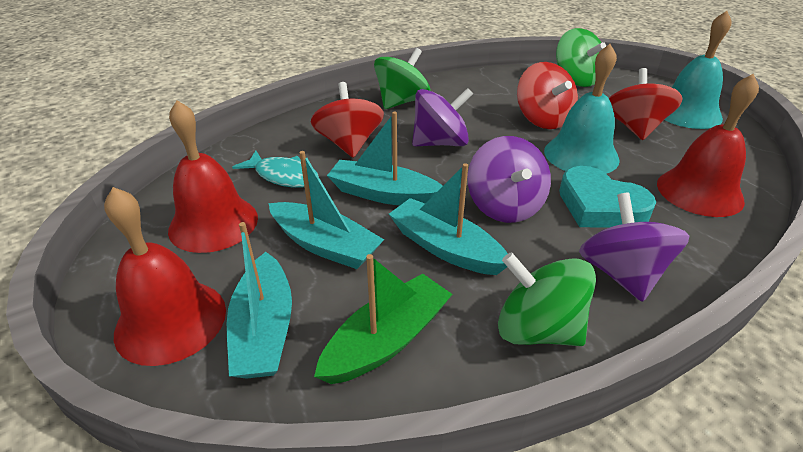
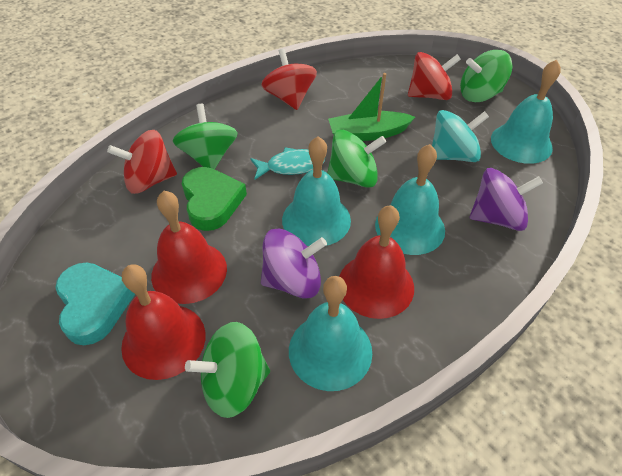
green heart: none = 0 -> [182,167,247,231] = 1
green spinning top: [374,48,431,109] [498,252,596,346] [556,28,606,87] = 3 -> [173,104,238,169] [185,322,270,418] [327,130,386,188] [460,50,512,102] = 4
purple spinning top: [412,88,473,146] [468,136,551,223] [579,193,689,302] = 3 -> [261,229,327,298] [470,168,543,231] = 2
turquoise bell: [544,44,620,174] [664,11,731,129] = 2 -> [282,136,351,246] [289,276,372,391] [375,144,445,255] [491,60,561,164] = 4
turquoise boat: [227,222,292,379] [269,151,384,269] [327,112,443,205] [389,163,508,275] = 4 -> none = 0
turquoise spinning top: none = 0 -> [432,110,489,162] = 1

